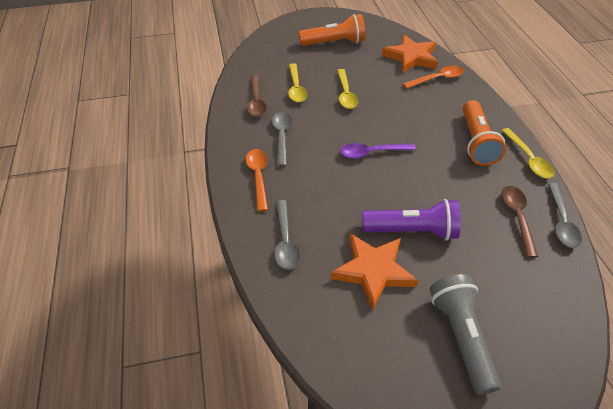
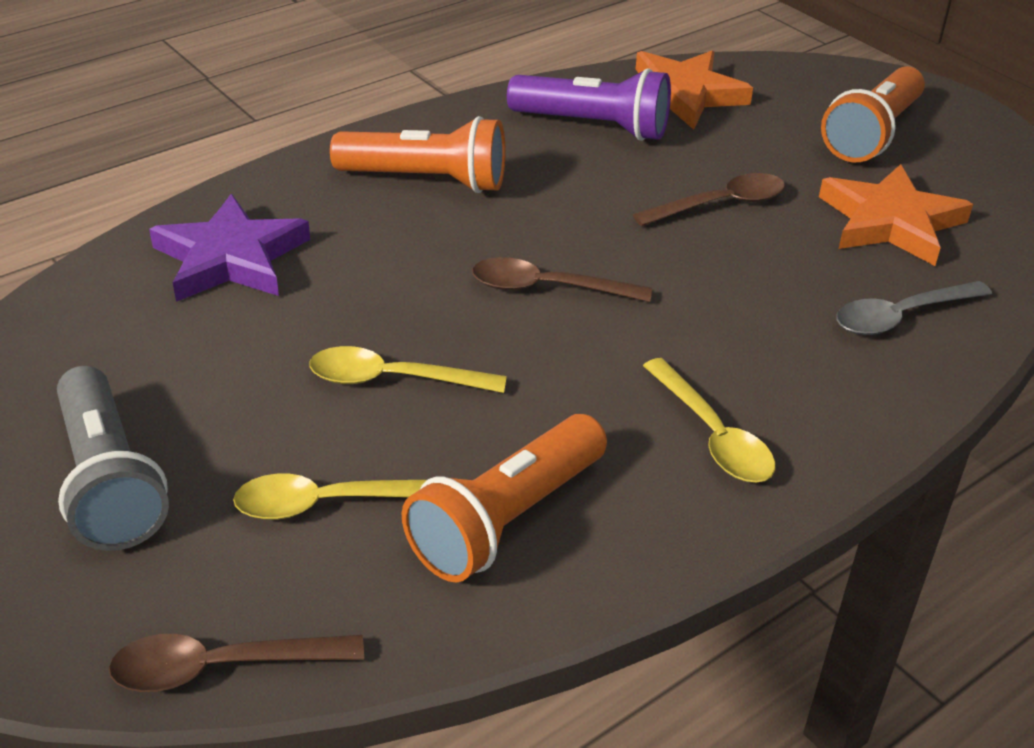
brown spoon: [247,76,267,117] [502,186,538,258] = 2 -> [109,634,364,692] [472,257,652,302] [633,173,785,226] = 3
grey spoon: [272,112,292,167] [274,200,300,270] [548,183,582,248] = 3 -> [836,281,992,335] = 1
orange flashlight: [299,14,365,46] [463,100,506,166] = 2 -> [330,116,506,193] [402,414,607,583] [821,66,925,162] = 3
orange spoon: [245,149,268,212] [403,66,464,89] = 2 -> none = 0
purple spoon: [340,143,416,159] = 1 -> none = 0
purple star: none = 0 -> [149,194,310,302] = 1

